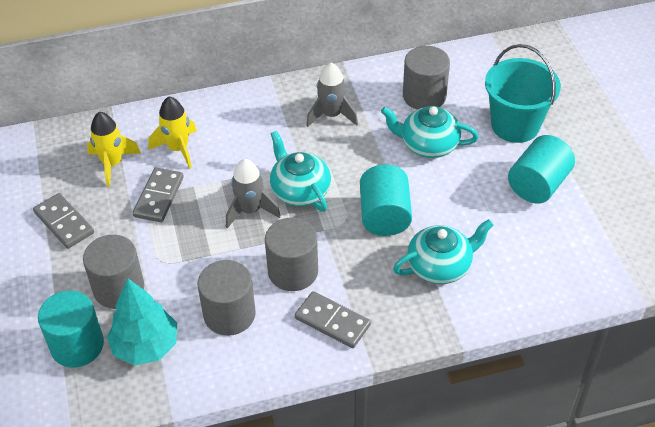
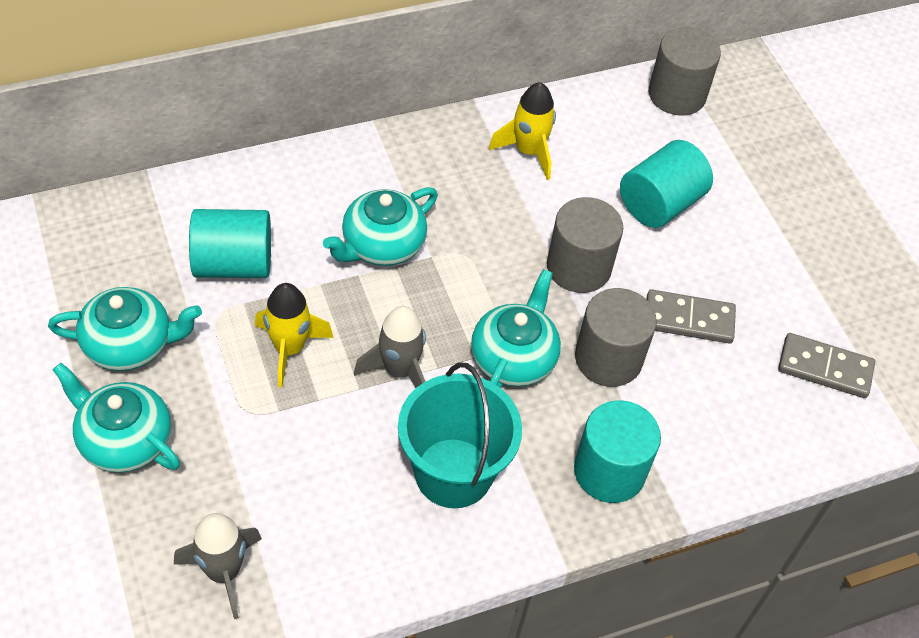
grey cylinder: [83,235,144,309] [198,260,256,336] [265,218,318,291] [403,46,450,110] = 4 -> [547,197,623,293] [575,288,657,387] [649,27,721,116] = 3
grey domino: [33,193,94,249] [133,168,184,222] [295,291,371,348] = 3 -> [647,289,736,344] [778,333,875,398] = 2
turquoise teapot: [270,131,331,212] [381,106,479,158] [393,219,494,284] = 3 -> [48,287,202,371] [53,363,180,473] [323,187,438,266] [471,269,561,388] = 4
turquoise tree: [107,278,177,366] = 1 -> none = 0

